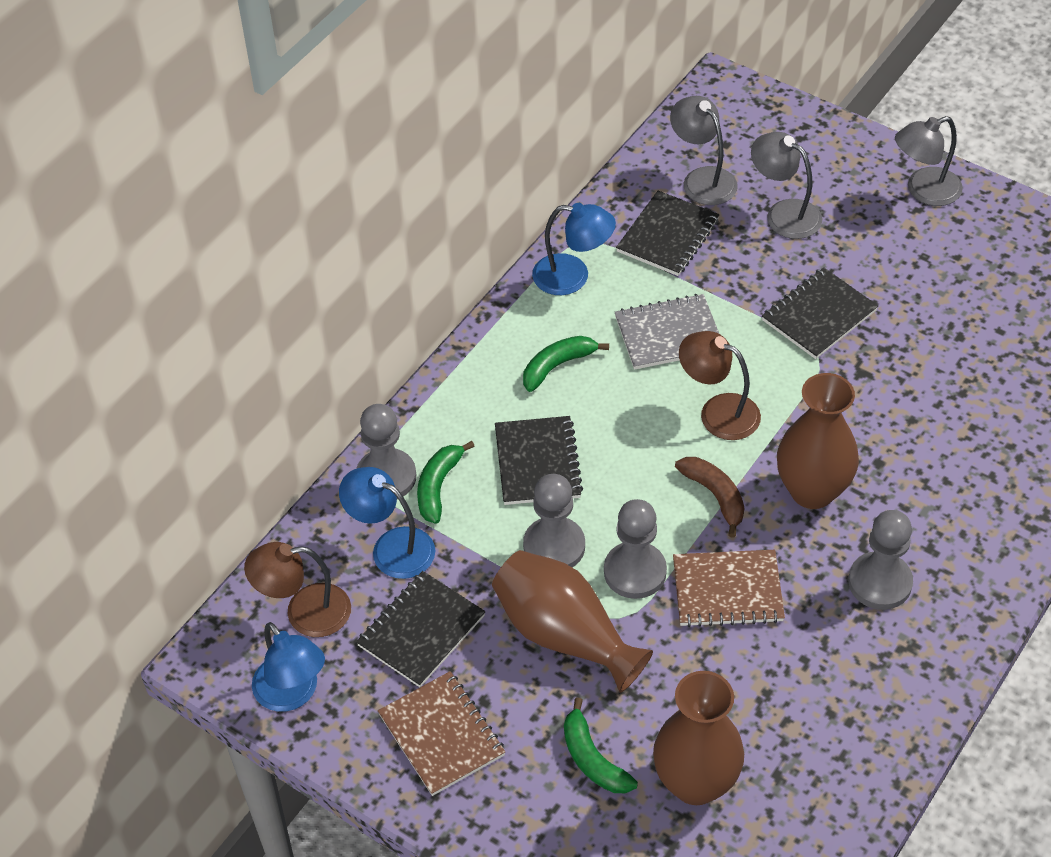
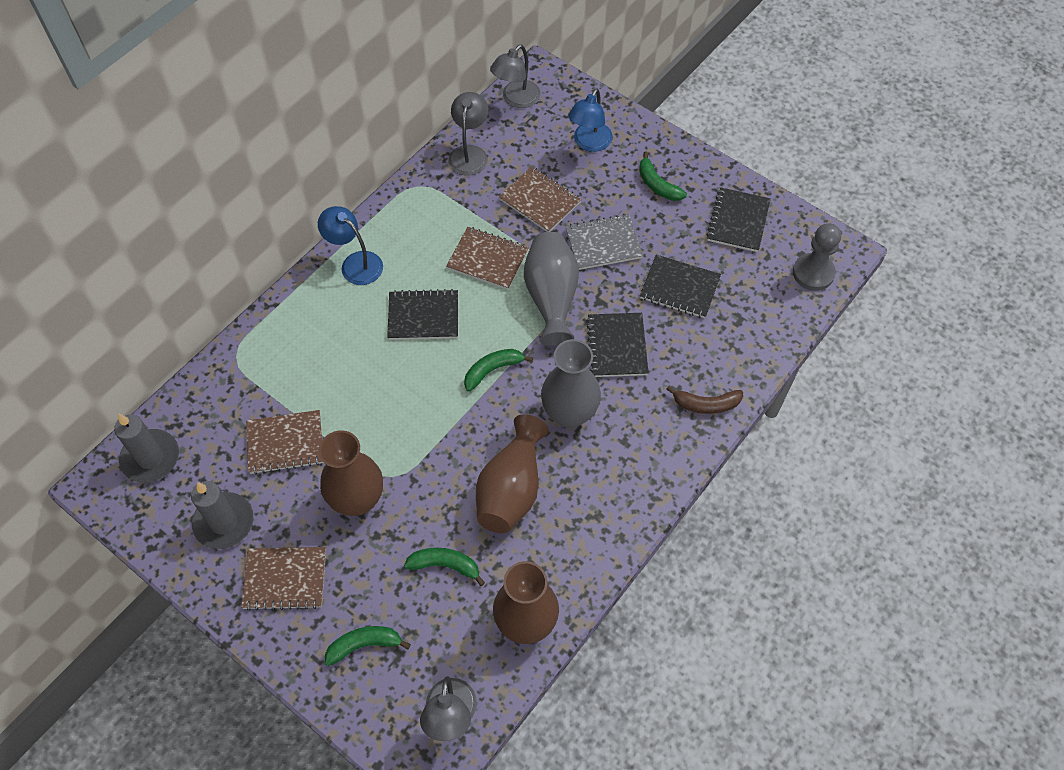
blue lamp: [252,622,325,712] [339,467,435,579] [532,203,616,295] = 3 -> [318,206,383,285] [568,88,613,152] = 2
brown lamp: [244,542,351,637] [679,331,761,440] = 2 -> none = 0
brown notebook: [378,671,506,796] [673,550,785,627] = 2 -> [241,547,326,611] [246,410,324,474] [446,227,529,290] [499,166,581,232] = 4
green banana: [417,441,475,524] [523,336,609,392] [564,697,638,793] = 3 -> [325,626,411,666] [404,548,485,586] [464,349,533,392] [639,151,687,201] = 4
grey candle: none = 0 -> [114,414,179,483] [191,481,253,549] = 2
grey pawn: [356,404,416,499] [523,474,585,568] [604,499,667,599] [848,510,913,610] = 4 -> [793,223,841,291] = 1
grey vase: none = 0 -> [524,232,579,346] [541,339,601,428] = 2

